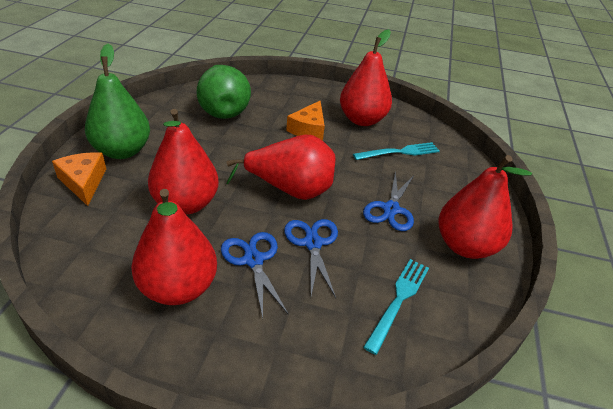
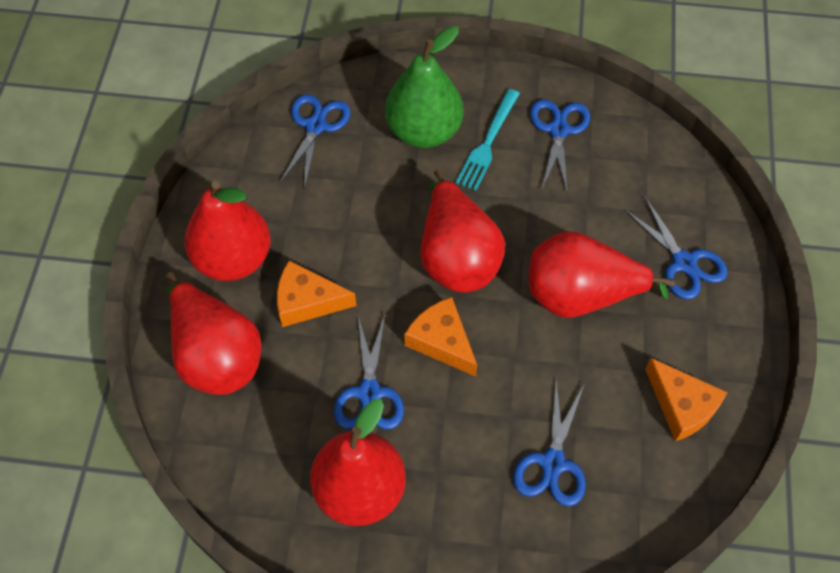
blue scissors: [221,232,289,318] [284,219,338,298] [363,171,414,231] = 3 -> [280,94,351,190] [334,315,404,429] [513,381,586,506] [530,99,590,194] [624,197,727,299] = 5
green pear: [85,44,150,159] [197,65,251,119] = 2 -> [385,26,464,148] = 1
orange cheese: [52,152,106,206] [286,101,325,141] = 2 -> [277,261,356,327] [404,297,477,377] [645,358,727,441] = 3
turquoise fork: [353,142,440,160] [363,259,429,355] = 2 -> [455,89,520,191] = 1

